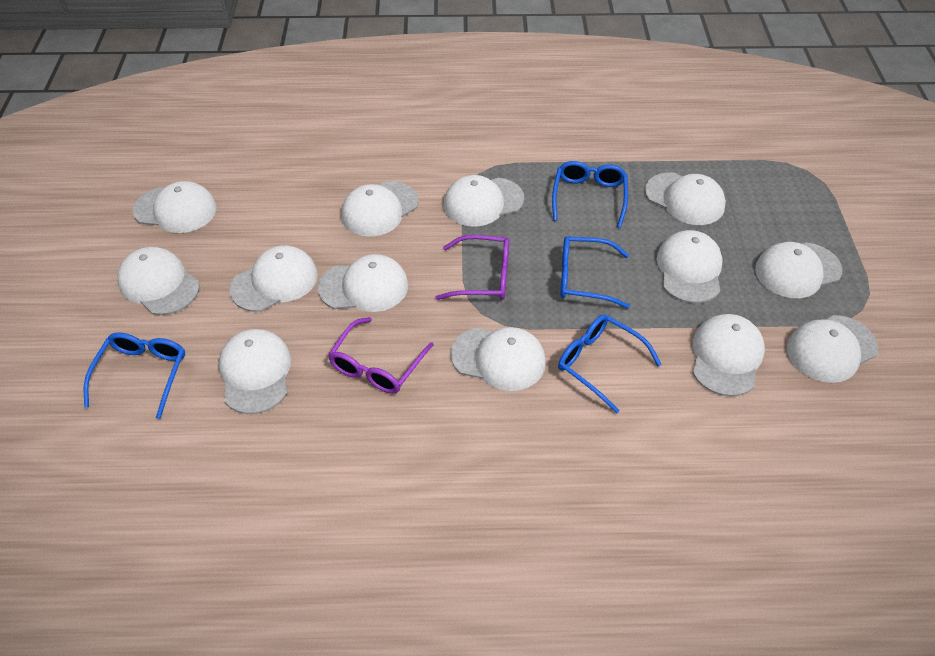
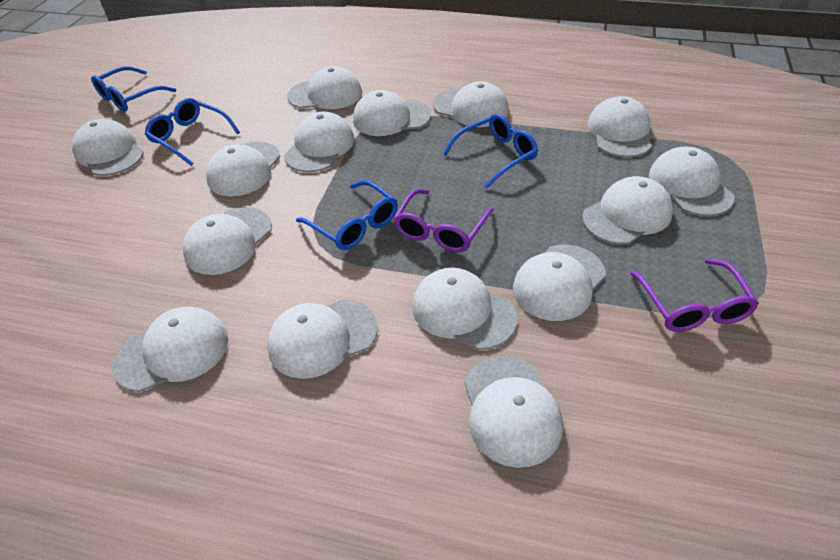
white cap: [117,247,200,315] [133,181,217,233] [219,329,291,414] [230,245,318,312] [318,254,408,312] [341,181,419,237] [444,175,524,226] [451,327,546,391] [645,172,726,225] [657,230,723,303] [693,314,765,396] [755,242,842,298] [787,315,878,383] = 13 -> [72,119,144,176] [112,307,228,392] [182,207,272,275] [206,141,280,196] [267,299,378,379] [284,111,354,172] [287,66,362,109] [353,90,431,136] [412,268,518,350] [433,81,509,127] [464,355,563,468] [513,244,606,321] [582,176,673,244] [588,96,652,157] [649,147,734,216] = 15

